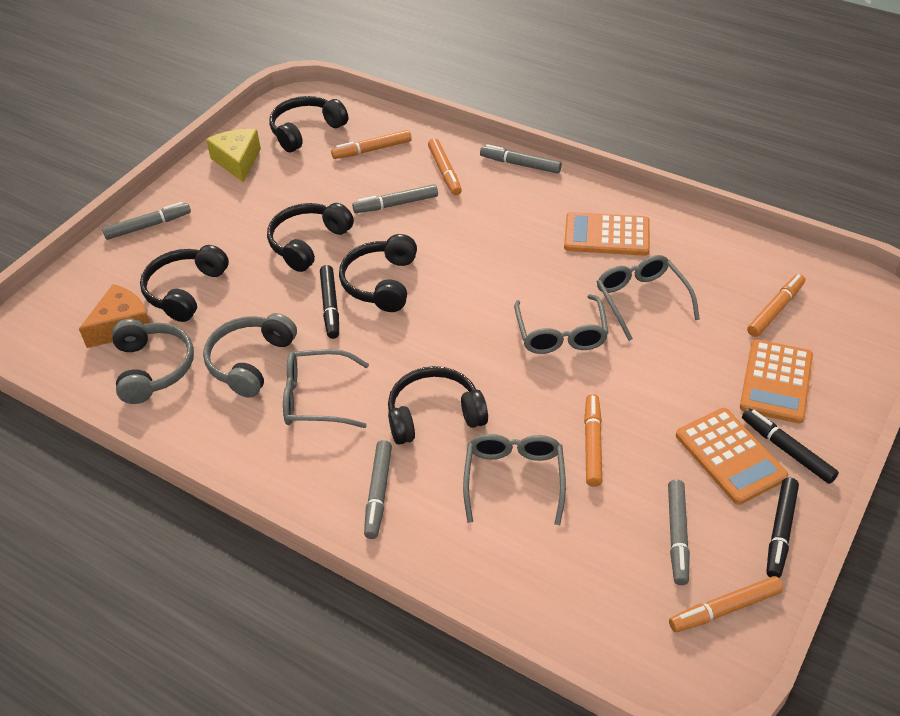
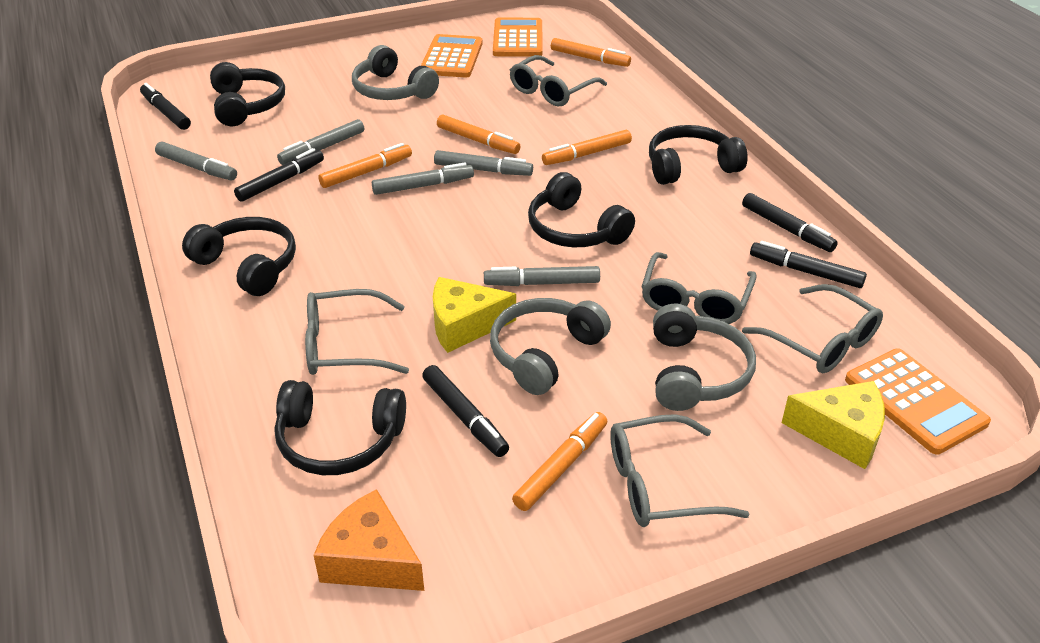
black marker: [320,265,339,339] [742,408,839,484] [766,477,799,578] = 3 -> [140,83,191,130] [234,148,324,202] [422,365,509,457] [742,193,838,252] [750,241,867,288] = 5
grey glasses: [283,349,369,428] [463,434,566,525] [514,294,609,354] [597,255,700,341] = 4 -> [305,289,409,375] [510,55,607,106] [610,414,749,527] [642,252,757,324] [742,284,883,373] = 5
grey headphones: [112,319,194,404] [203,313,297,398] = 2 -> [352,45,439,100] [490,298,611,395] [653,303,756,411] = 3
yellow cheese: [206,129,261,183] = 1 -> [433,277,516,353] [781,381,885,469] = 2

